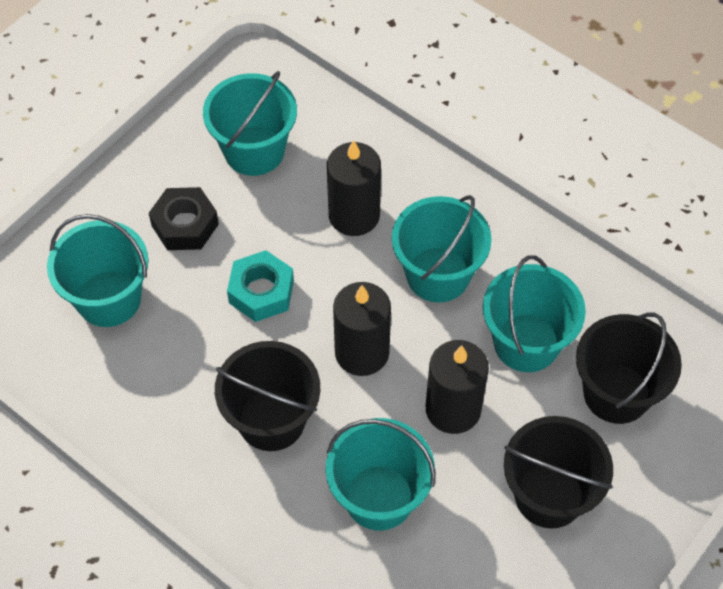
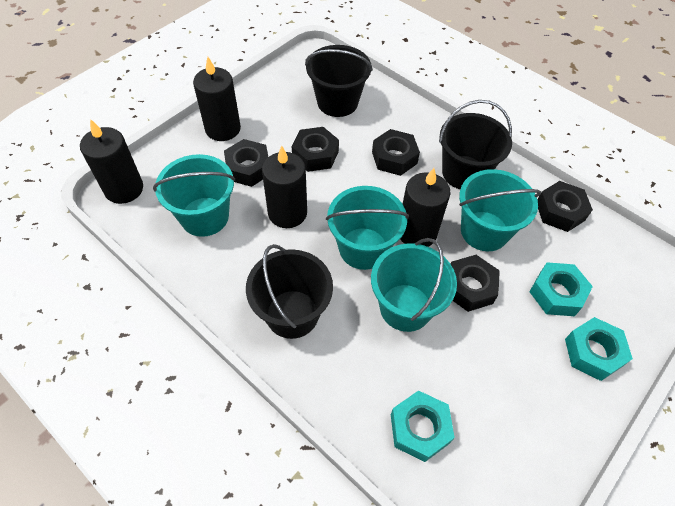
black candle: [327,140,381,236] [333,282,391,376] [426,340,489,434] = 3 -> [80,119,143,204] [193,57,241,141] [262,146,307,228] [400,168,451,247] = 4
black nut: [149,187,219,250] = 1 -> [224,139,268,187] [291,127,339,172] [372,129,420,176] [450,255,500,312] [538,181,593,232] = 5
turquoise bucket: [47,214,148,327] [203,71,297,176] [326,418,435,531] [392,195,491,303] [483,255,586,372] = 5 -> [153,154,235,237] [326,186,409,270] [371,238,457,332] [459,169,541,251] = 4
turquoise nut: [227,250,294,322] = 1 -> [391,390,455,462] [529,262,593,316] [565,317,633,381] = 3

